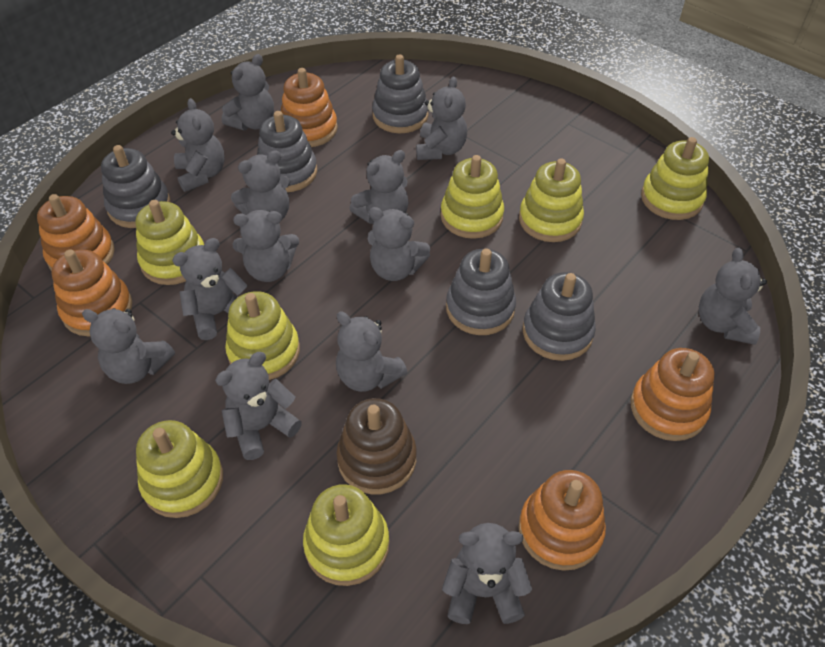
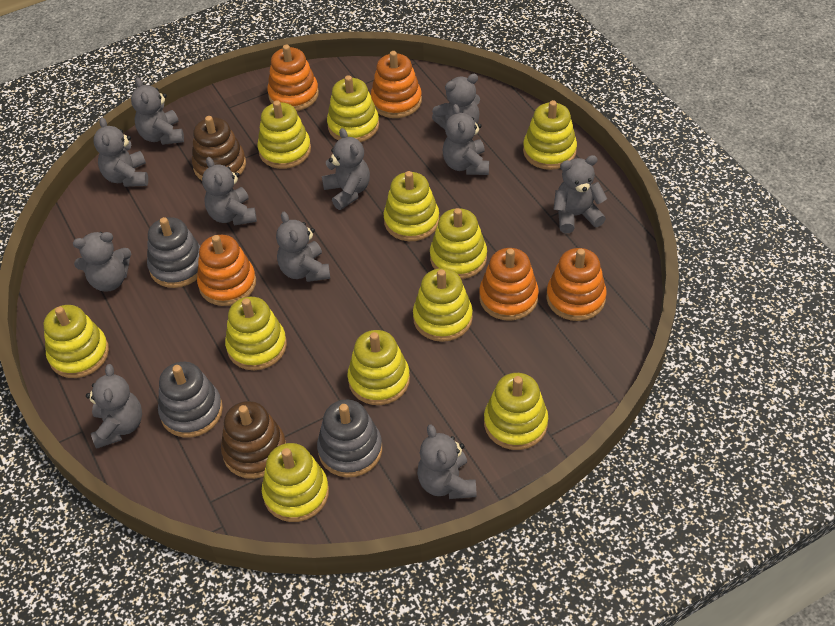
brown stacking toy: [336,398,417,494] = 1 -> [192,116,246,180] [221,401,286,479] = 2
grey stacking toy: [101,145,171,228] [257,111,317,192] [372,54,428,133] [446,248,516,335] [523,272,596,361] = 5 -> [147,217,200,288] [158,362,223,438] [317,400,382,477] = 3
grey teddy bear: [82,308,175,384] [171,98,225,192] [172,238,248,340] [215,352,302,460] [222,54,274,130] [231,151,291,219] [232,210,299,282] [336,312,407,392] [349,150,409,224] [368,207,430,281] [416,76,467,160] [442,523,532,624] [699,248,767,345] = 13 -> [73,232,131,291] [86,364,142,449] [93,117,148,187] [131,77,184,145] [202,157,257,225] [276,212,330,282] [322,128,370,210] [417,424,477,499] [432,74,480,130] [443,104,489,175] [553,155,607,233] = 11
yellow stacking toy: [136,200,204,285] [136,420,223,518] [225,291,300,380] [303,484,389,586] [441,155,504,239] [519,158,584,242] [641,137,709,220] = 7 -> [44,305,109,378] [225,297,287,370] [257,100,311,169] [262,443,329,522] [327,75,379,142] [347,330,410,405] [383,171,439,241] [413,268,473,342] [430,208,487,279] [484,373,548,450] [523,100,577,170] = 11

